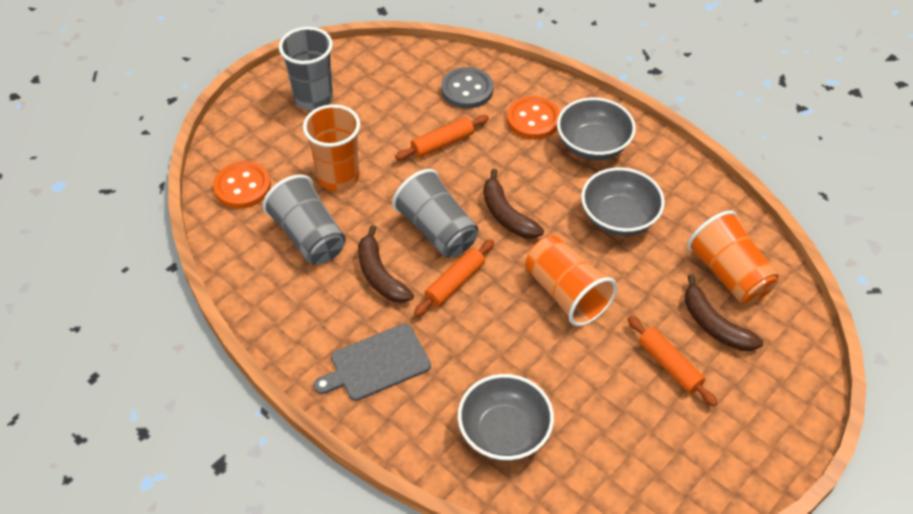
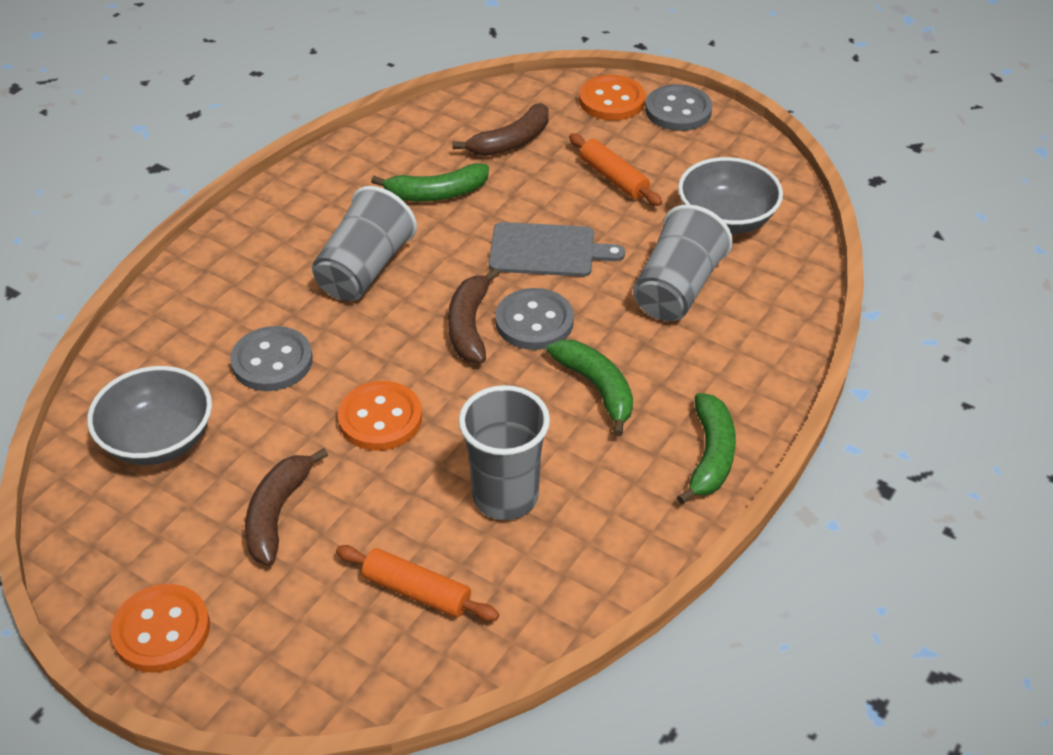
green banana: none = 0 -> [371,163,489,201] [547,340,633,436] [677,393,736,504] = 3
grey bowl: [457,374,554,461] [557,97,636,160] [581,167,665,236] = 3 -> [87,366,212,465] [678,157,783,234] = 2
grey button: [441,67,494,109] = 1 -> [230,326,313,391] [495,288,574,350] [645,84,712,131] = 3
orange button: [213,161,271,209] [507,96,560,139] = 2 -> [111,584,210,672] [338,381,422,451] [579,75,645,121] = 3
orange cup: [303,104,360,191] [525,236,617,326] [687,210,779,304] = 3 -> none = 0
orange rolling pin: [395,115,489,160] [414,240,494,316] [628,316,718,406] = 3 -> [336,545,499,621] [569,133,662,206] = 2

